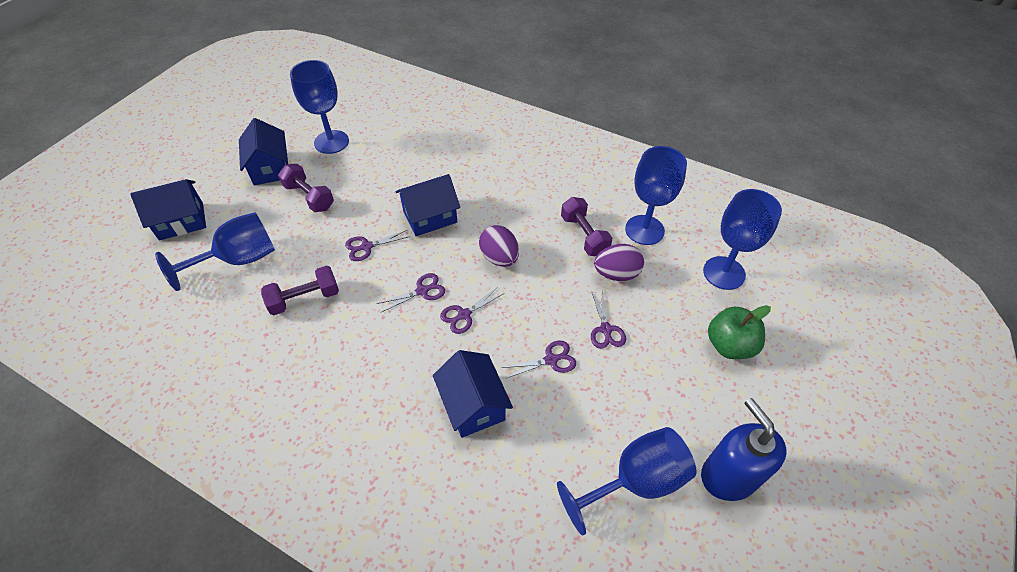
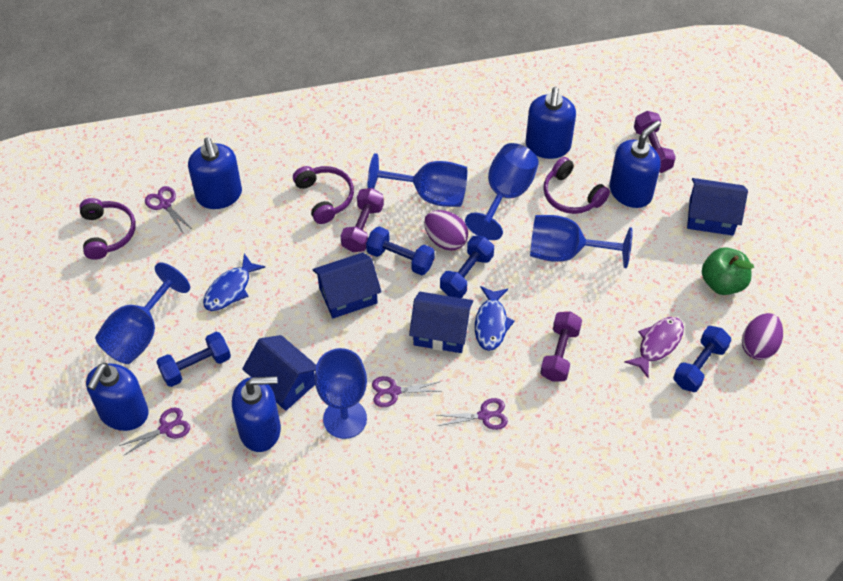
blue dumbbell: none = 0 -> [157,332,231,387] [366,226,435,275] [440,236,494,298] [673,326,731,392] = 4
blue fish: none = 0 -> [203,254,266,311] [475,286,515,351] = 2
blue soap dispenser: [701,398,786,501] = 1 -> [86,363,149,431] [188,137,242,209] [232,376,281,452] [526,87,576,159] [609,120,661,208] = 5
purple fish: none = 0 -> [624,317,684,378] = 1
purple headphones: none = 0 -> [79,198,136,260] [293,166,354,224] [543,157,610,214] = 3
purple scissors: [345,230,408,261] [376,273,445,313] [440,287,505,334] [502,341,576,379] [591,290,626,349] = 5 -> [119,408,190,455] [145,186,193,233] [372,376,439,407] [436,398,508,430] = 4

